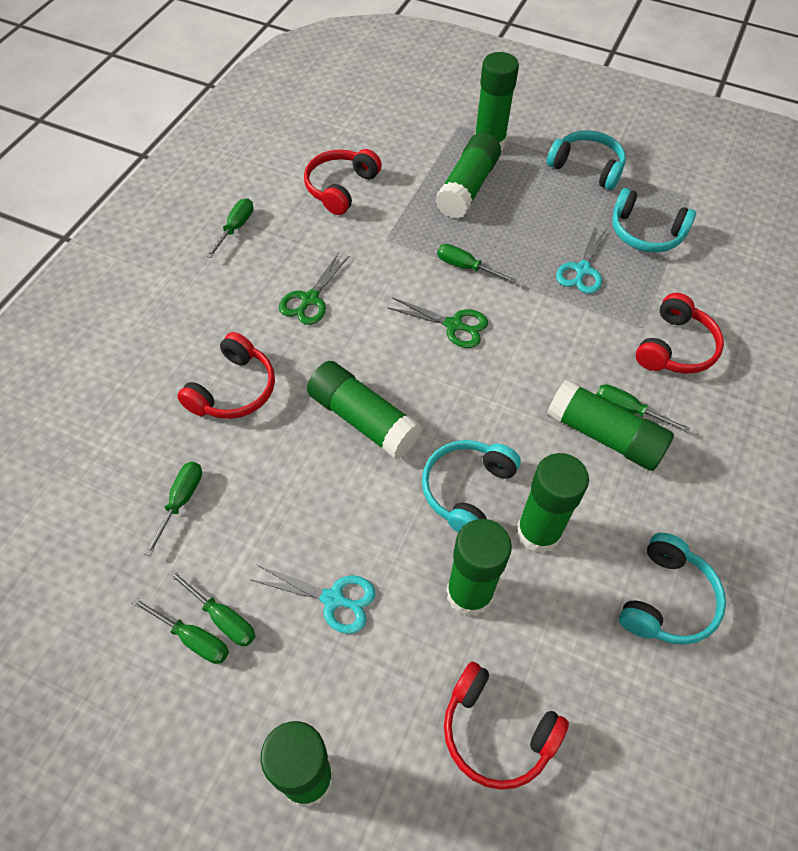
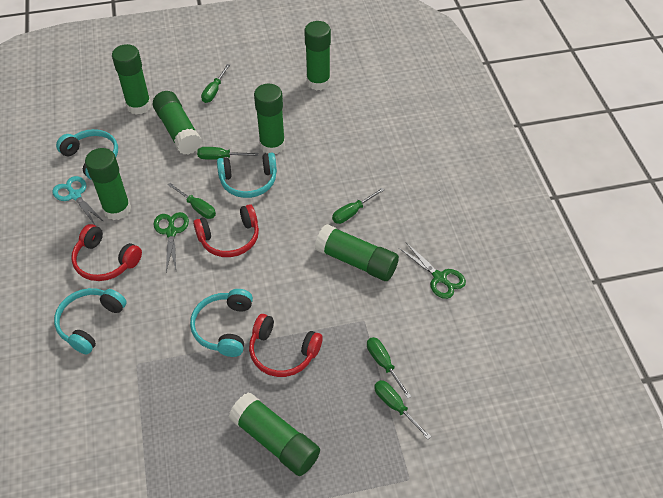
red headphones: [177,332,275,419] [304,149,382,215] [444,662,569,790] [636,293,724,374] = 4 -> [71,224,142,281] [193,204,259,257] [249,314,323,377] = 3
turquoise scissors: [251,565,376,634] [556,224,607,294] = 2 -> [52,176,104,225] = 1

